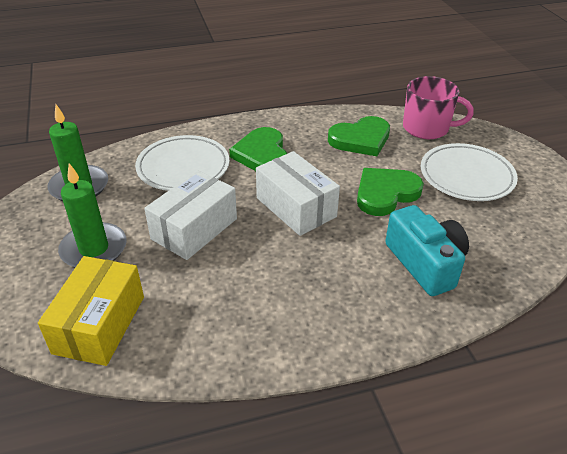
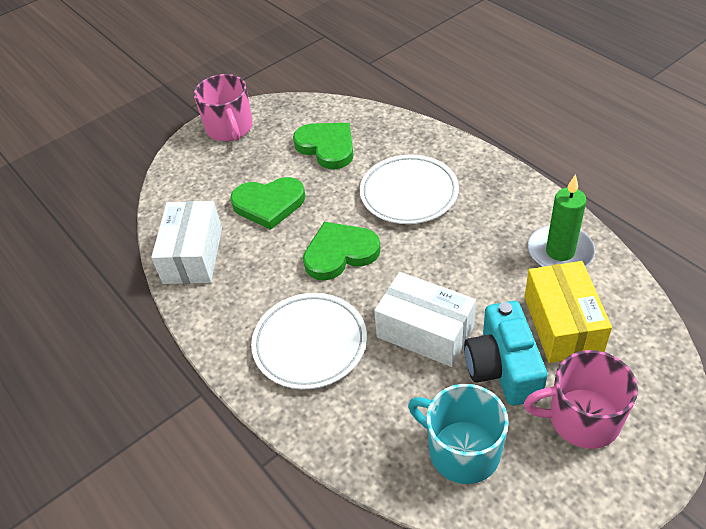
green candle: [48,105,108,201] [58,163,127,267] = 2 -> [528,174,595,267] = 1
pink mug: [403,76,474,139] = 1 -> [194,74,253,141] [524,350,638,449] = 2
turquoise mug: none = 0 -> [408,384,509,484] = 1

